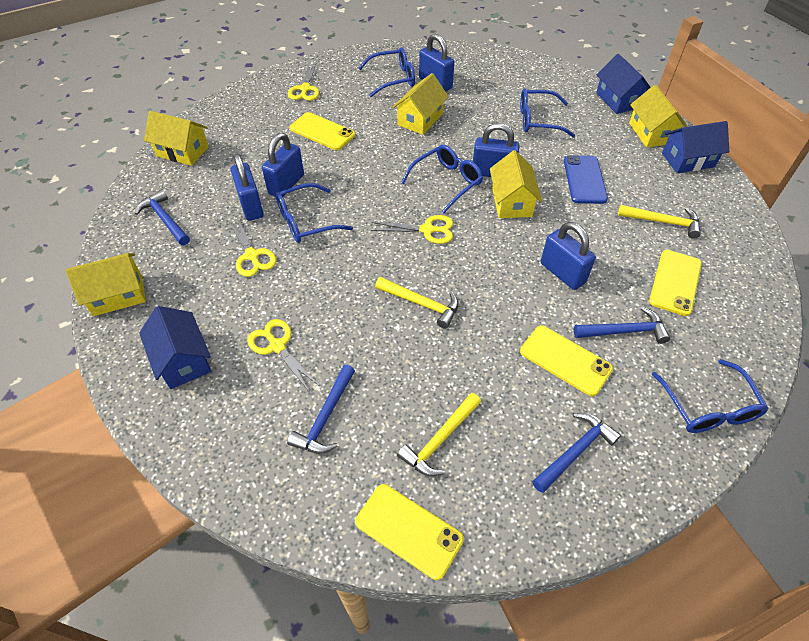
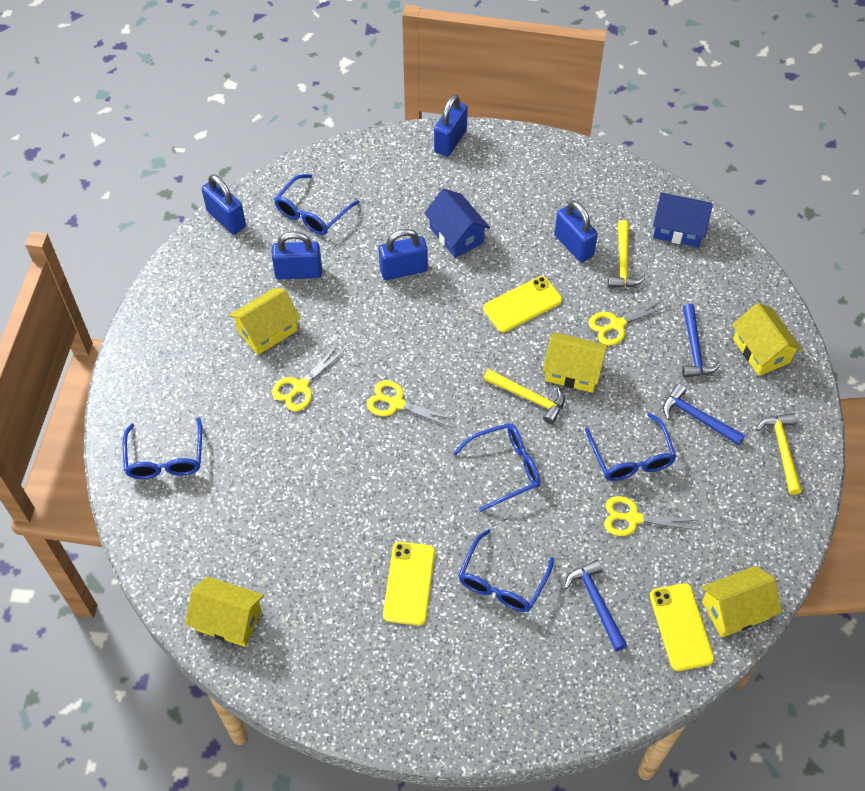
blue hammer: [135,190,190,245] [287,365,355,454] [532,413,621,493] [574,307,670,344] = 4 -> [564,560,627,651] [663,384,745,446] [682,304,721,378] = 3
blue house: [139,306,211,389] [596,54,651,114] [662,121,729,173] = 3 -> [424,189,490,258] [653,192,713,247] = 2
blue phone: [564,155,608,204] = 1 -> none = 0
yellow phone: [290,112,355,150] [355,484,464,580] [520,325,613,396] [649,250,702,316] = 4 -> [383,542,435,625] [483,276,562,333] [650,583,715,671] = 3

